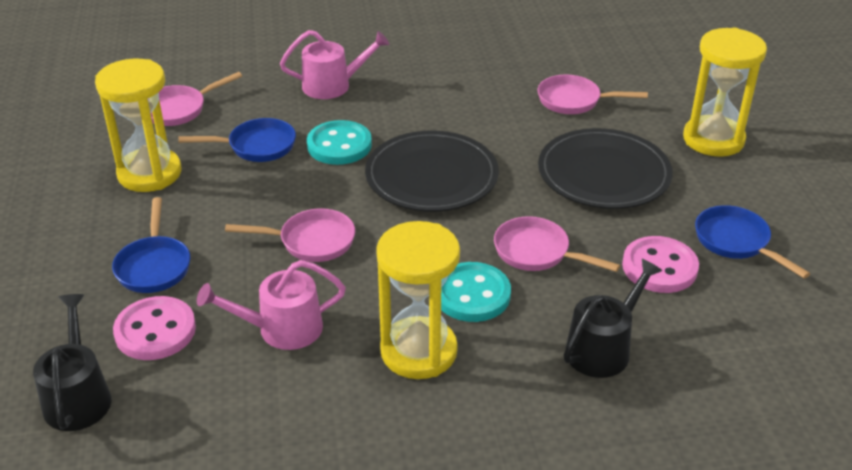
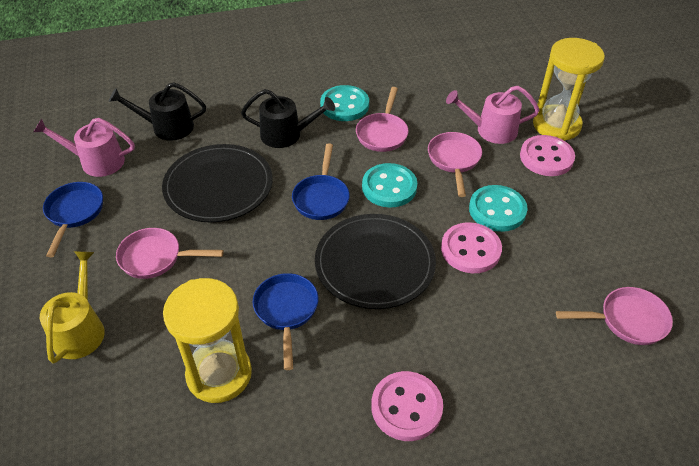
pink button: [113,296,196,360] [622,236,699,293] = 2 -> [371,371,443,441] [441,222,502,273] [520,135,575,176] = 3
turquoise button: [307,120,372,165] [441,262,511,322] = 2 -> [320,85,369,121] [362,163,417,208] [469,185,528,232] = 3
yellow hourglass: [95,58,182,192] [376,221,460,379] [683,28,767,157] = 3 -> [163,278,252,403] [533,38,605,141] = 2
yellow watering can: none = 0 -> [40,251,105,364] = 1

